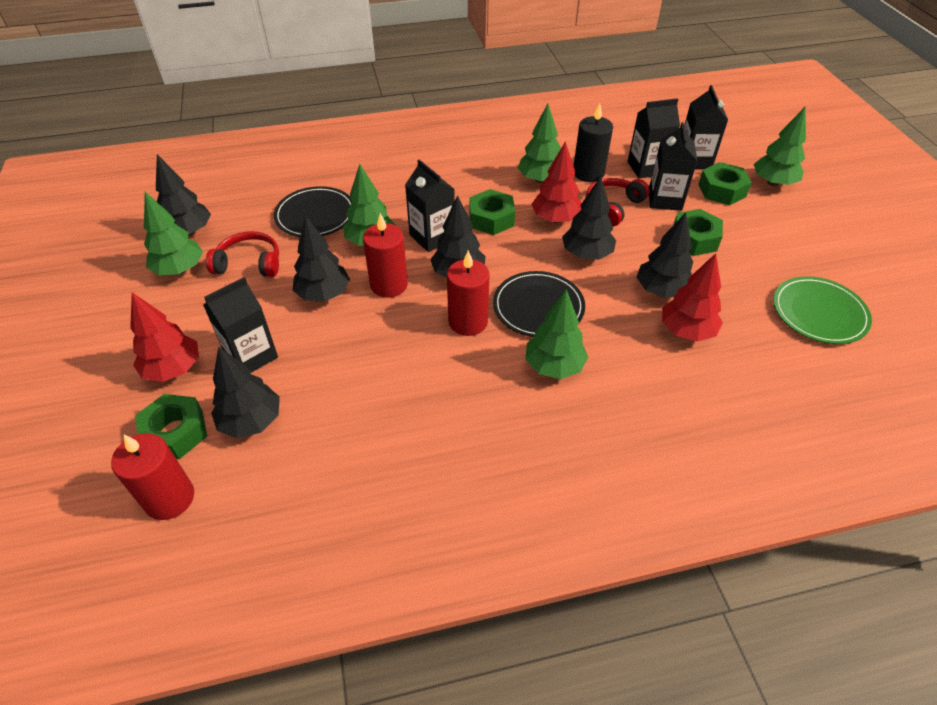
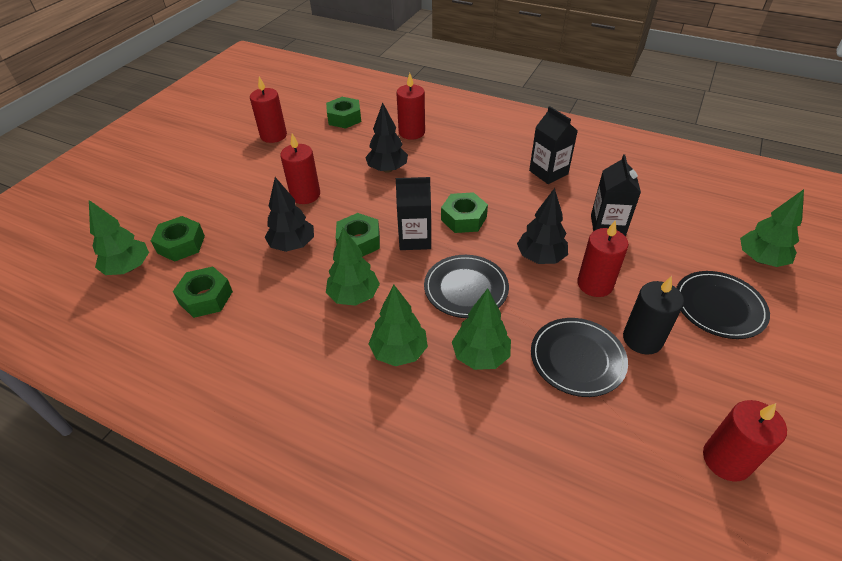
black carton: [203,277,278,373] [405,159,455,252] [628,98,680,178] [649,122,697,211] [684,85,728,169] = 5 -> [396,177,431,250] [529,106,578,184] [591,154,641,237] = 3
black plate: [274,186,352,237] [493,271,585,337] = 2 -> [424,255,509,318] [531,318,628,397] [676,271,770,339] = 3
black tree: [156,154,211,236] [211,347,280,438] [293,216,350,302] [431,195,486,278] [562,176,616,260] [637,213,693,298] = 6 -> [265,177,314,252] [365,103,408,173] [517,188,568,264] = 3
green nut: [135,394,207,459] [469,189,515,235] [674,209,723,256] [698,162,752,205] = 4 -> [151,216,205,262] [173,266,233,318] [326,97,361,129] [336,213,380,257] [441,192,488,233] = 5
green plate: [773,276,872,344] = 1 -> none = 0
red candle: [111,433,194,520] [363,213,408,298] [447,251,490,336] = 3 -> [250,77,287,143] [280,133,320,204] [396,73,425,140] [577,220,629,297] [703,400,787,482] = 5
red headphones: [206,231,279,277] [586,178,650,226] = 2 -> none = 0
red tree: [130,292,199,382] [531,141,582,223] [662,253,723,342] = 3 -> none = 0

